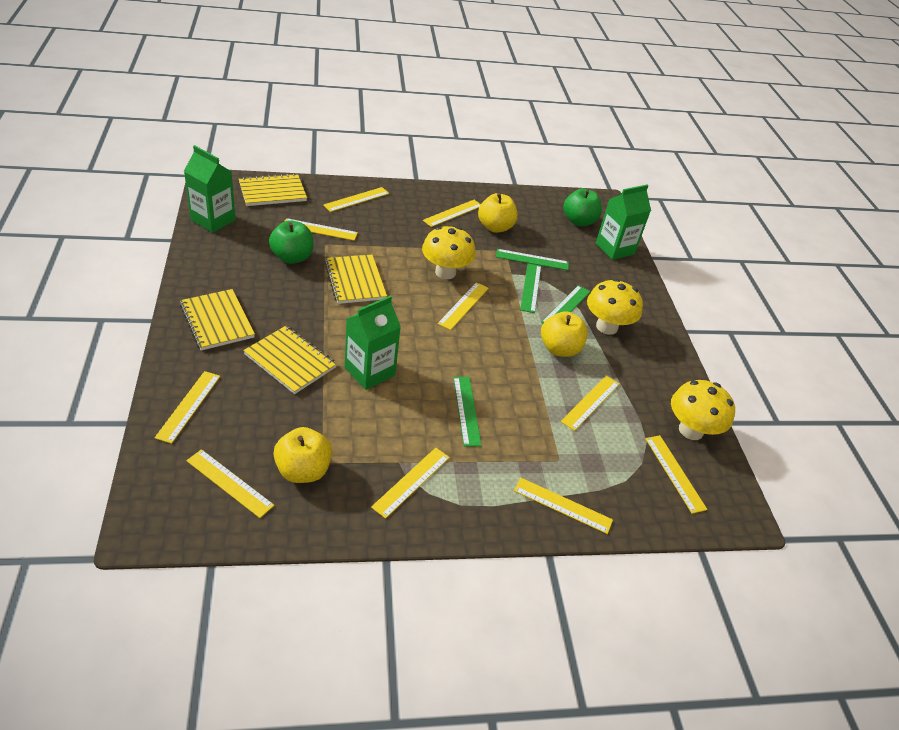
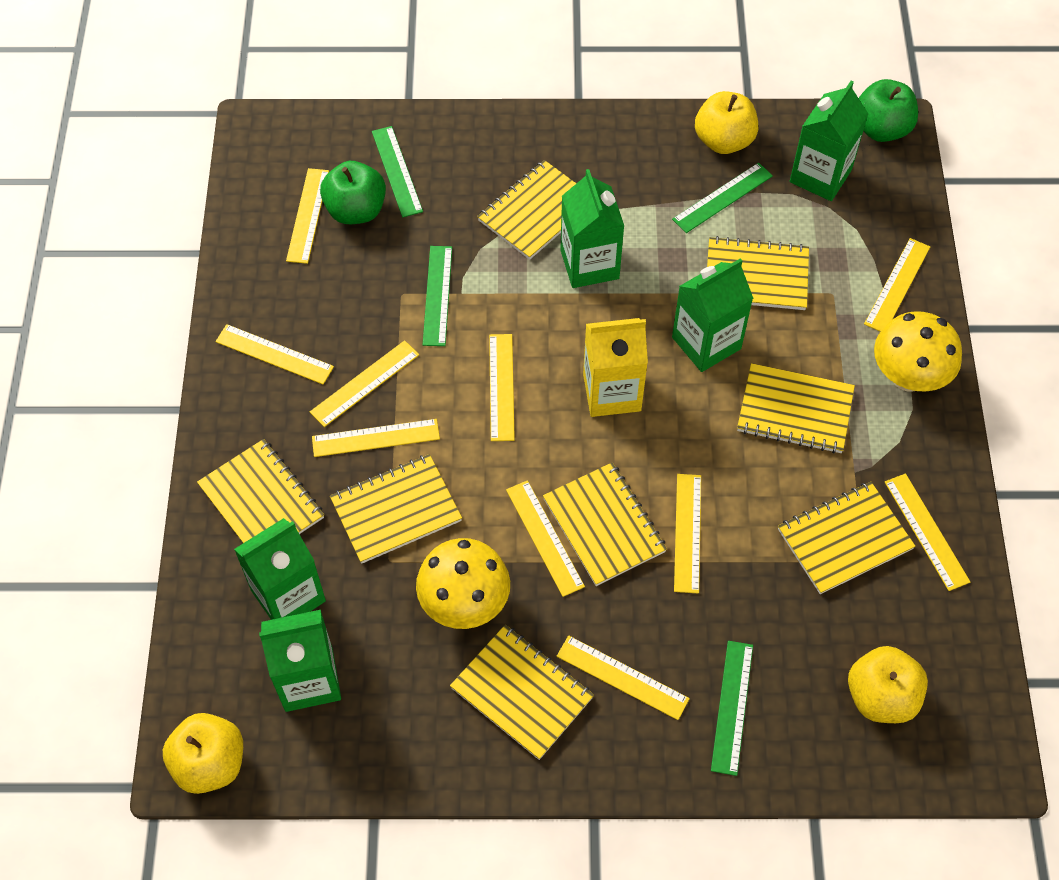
green carton: [184,145,236,233] [345,296,401,390] [596,184,651,260] = 3 -> [234,518,326,620] [259,610,341,712] [560,169,624,288] [672,258,753,372] [790,81,869,201] = 5
yellow carton: none = 0 -> [583,318,648,417] = 1
yellow mushroom: [422,226,476,279] [587,279,643,335] [671,380,735,440] = 3 -> [416,538,510,629] [874,311,962,392] = 2
yellow notebook: [180,289,255,351] [239,173,307,206] [243,325,337,394] [324,255,387,304] = 4 -> [197,439,324,543] [330,454,462,564] [450,625,594,760] [477,160,576,260] [543,462,667,586] [707,236,809,310] [737,363,855,453] [778,482,915,594] = 8

